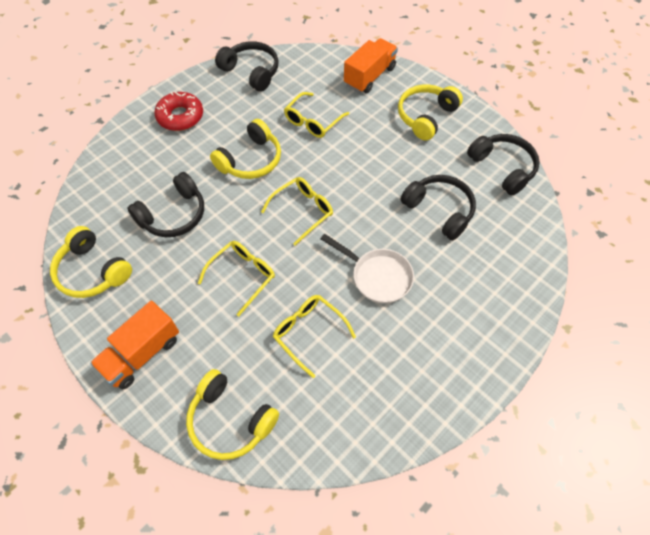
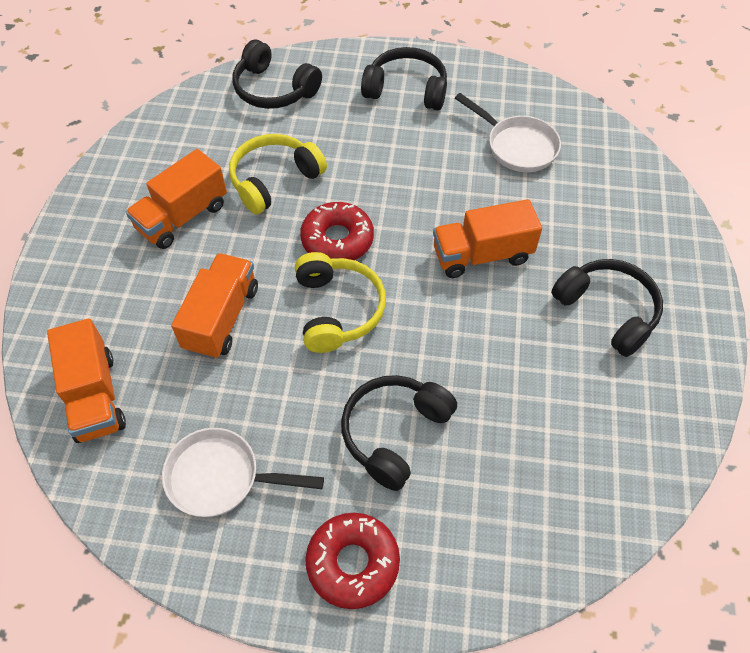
orange truck: [90,301,179,389] [344,38,398,93] = 2 -> [47,318,126,443] [126,149,227,249] [171,253,258,359] [433,199,542,278] = 4
red donut: [154,92,203,131] = 1 -> [300,202,374,260] [306,513,400,609] = 2
white pan: [321,234,414,303] = 1 -> [162,428,324,517] [455,93,561,172] = 2
yellow glasses: [198,241,275,316] [261,177,333,246] [273,295,356,378] [284,92,349,138] = 4 -> none = 0
yellow headphones: [50,226,132,298] [186,369,279,460] [210,119,281,179] [398,85,463,141] = 4 -> [229,134,327,214] [295,252,386,353] = 2

